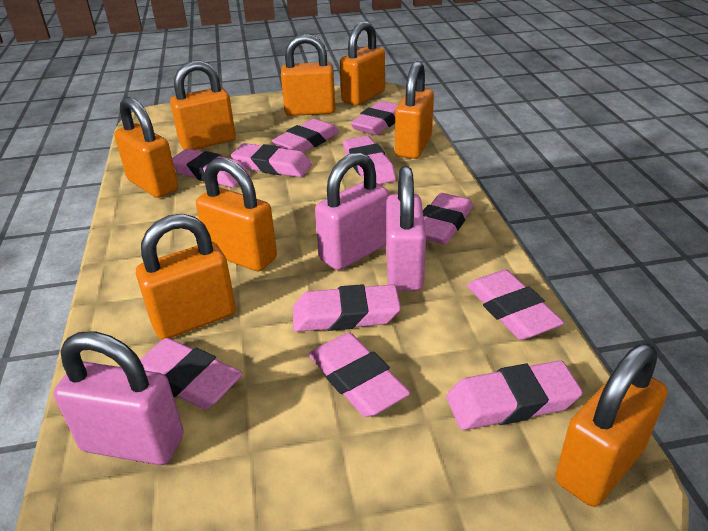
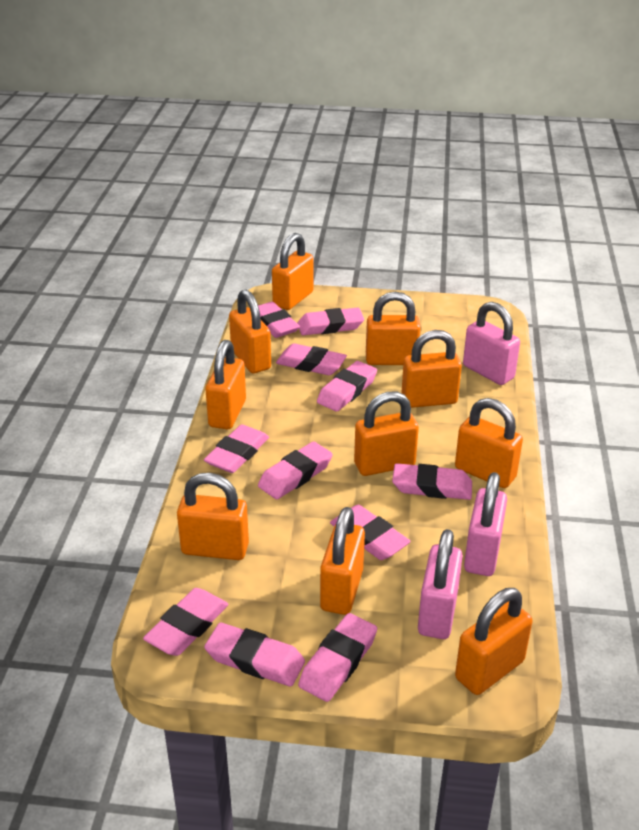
orange padlock: [114,97,178,198] [136,214,236,340] [170,61,236,150] [196,158,277,271] [281,34,335,116] [340,21,385,106] [395,61,434,159] [555,344,667,507] = 8 -> [177,473,249,560] [205,340,246,429] [229,290,271,373] [272,233,314,310] [320,507,365,615] [354,392,419,476] [366,292,421,365] [401,330,462,408] [455,398,523,488] [455,588,533,695] = 10

